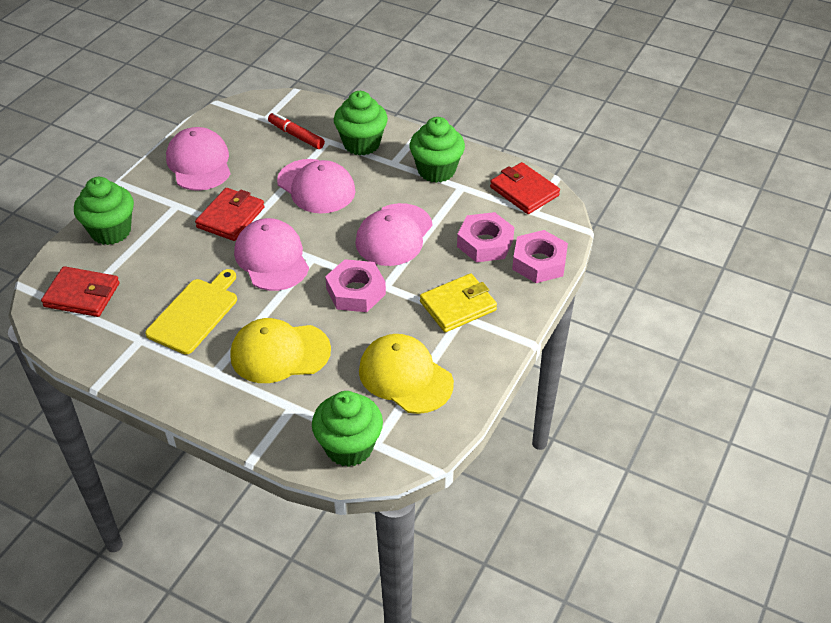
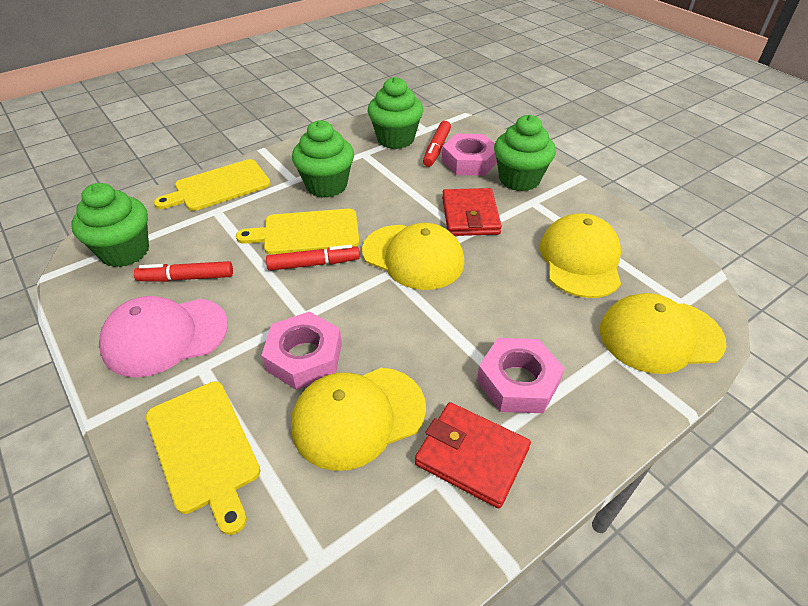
pink cap: [166,127,231,191] [234,218,309,291] [277,159,355,213] [355,203,433,266] = 4 -> [99,296,228,377] = 1
red marker: [268,112,325,149] = 1 -> [134,261,233,282] [266,245,360,271] [423,121,451,167] = 3
red wallet: [41,266,119,317] [195,188,265,241] [490,162,560,214] = 3 -> [415,402,531,508] [442,188,502,236] = 2
yellow cap: [230,318,331,383] [359,334,454,414] = 2 -> [291,368,426,471] [362,223,464,290] [540,213,621,298] [600,293,726,374] = 4
yellow cutting board: [145,269,237,354] = 1 -> [146,382,260,535] [154,159,271,211] [236,209,359,255] = 3
yellow wallet: [420,273,497,332] = 1 -> none = 0

